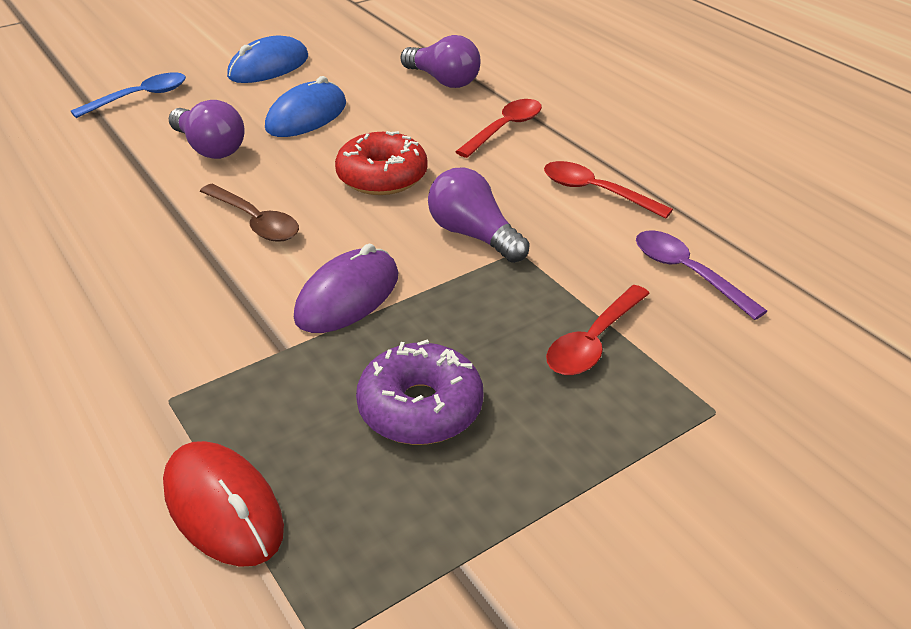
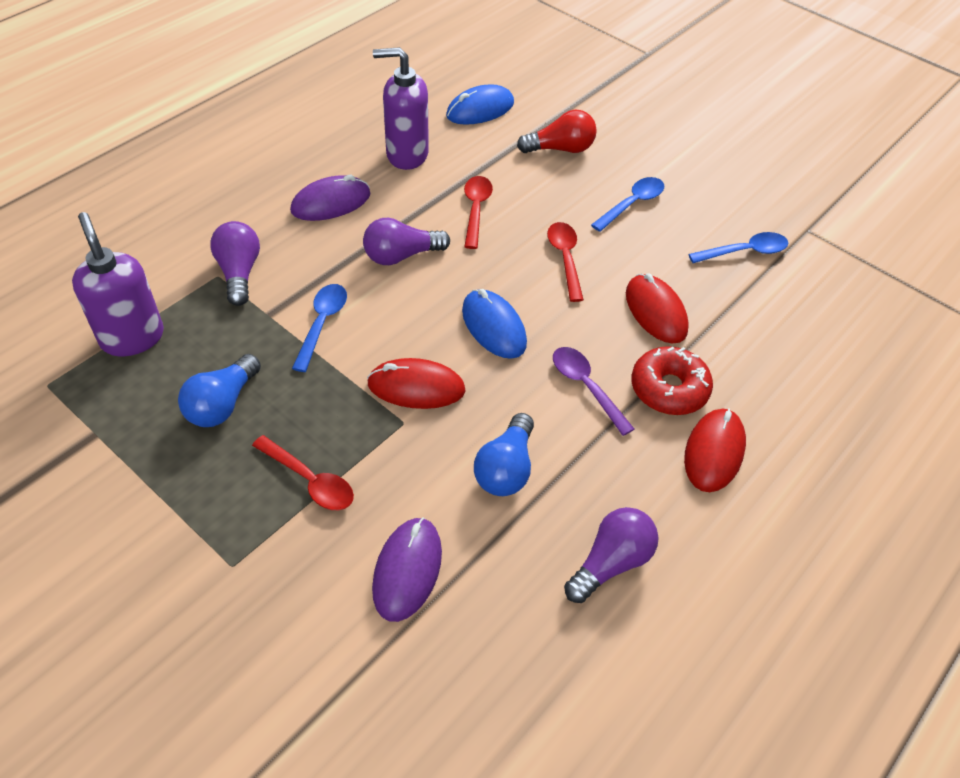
blue light bulb: none = 0 -> [178,354,261,427] [474,413,534,496] = 2
blue spoon: [70,72,186,118] = 1 -> [292,284,347,372] [591,177,664,232] [688,232,788,263] = 3
brown spoon: [200,184,299,242] = 1 -> none = 0
purple donut: [356,340,483,445] = 1 -> none = 0
purple mouse: [294,244,398,333] = 1 -> [290,175,371,221] [372,517,442,622] = 2
purple soap dispenser: none = 0 -> [72,212,164,356] [373,47,429,170] = 2
red light bulb: none = 0 -> [517,110,597,153] = 1
red mouse: [163,441,284,567] = 1 -> [367,358,465,409] [626,273,689,343] [684,409,746,492] = 3

